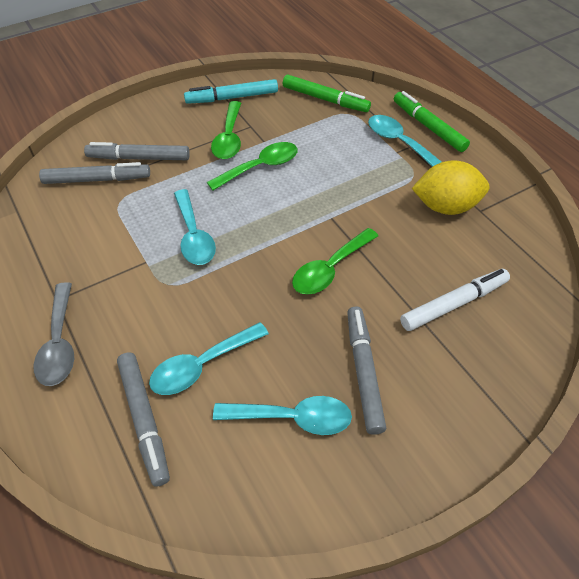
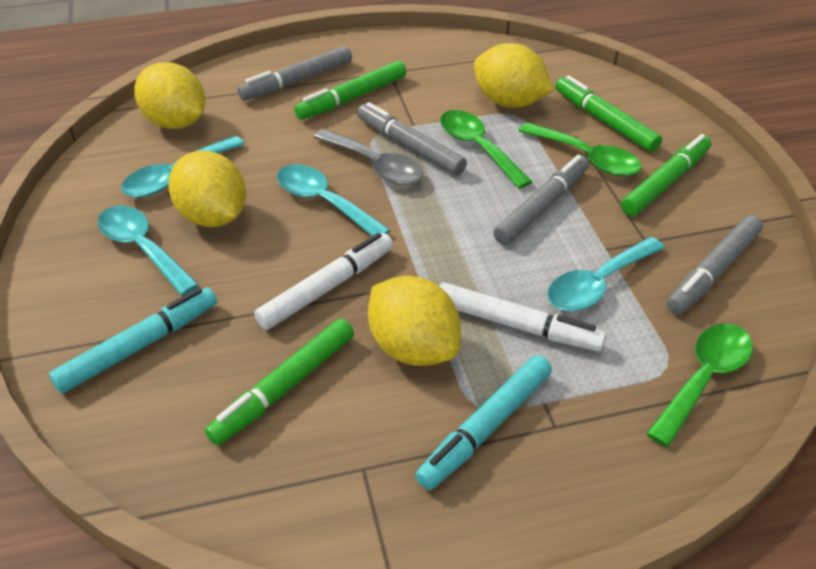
green marker: [283,74,371,112] [394,91,470,152] = 2 -> [205,319,354,446] [294,61,406,120] [555,75,662,152] [621,134,711,216] = 4
turquoise marker: [184,79,278,104] = 1 -> [49,287,217,394] [415,355,552,490] = 2
white marker: [400,269,510,331] = 1 -> [254,233,393,330] [439,282,606,352] = 2
yellow lemon: [412,160,489,215] = 1 -> [134,62,206,129] [168,151,246,227] [368,276,461,366] [474,43,553,108] = 4

